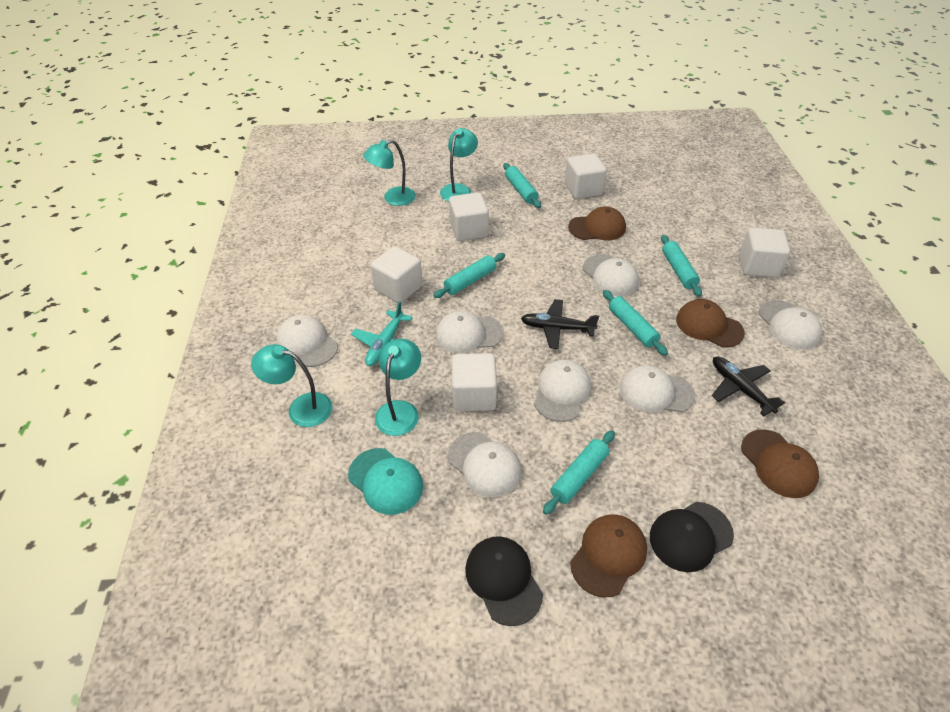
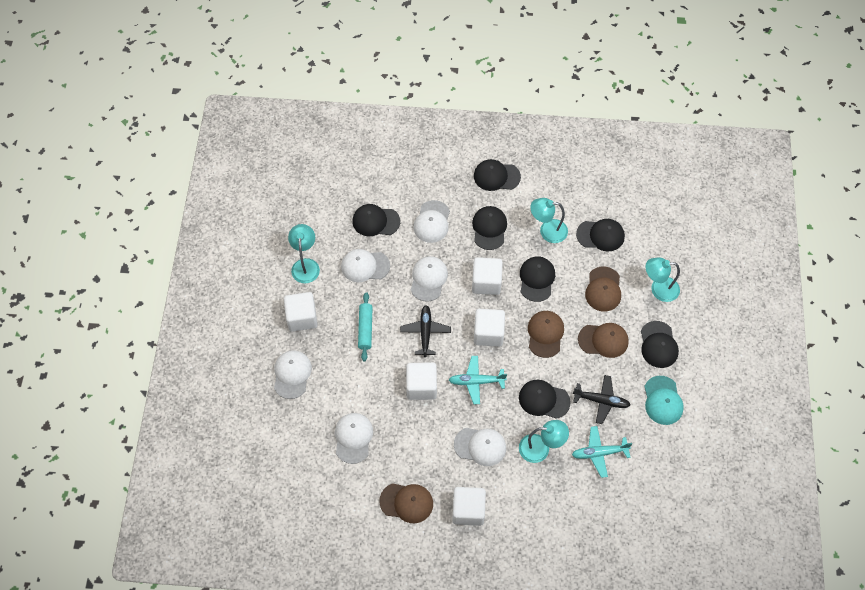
black cap: [465,536,543,626] [650,502,734,572] = 2 -> [352,204,400,236] [472,206,507,250] [474,159,521,191] [519,380,571,419] [520,256,555,302] [576,219,625,251] [641,321,679,368] = 7
turquoise plane: [351,301,413,366] = 1 -> [449,356,507,404] [572,426,632,478] = 2
turquoise rolling pin: [433,253,505,298] [503,163,541,208] [543,430,615,515] [603,290,668,356] [661,235,702,297] = 5 -> [358,292,372,361] = 1
white cap: [277,315,338,367] [436,311,504,353] [448,432,522,497] [534,360,591,422] [583,254,639,296] [620,365,695,413] [759,300,822,349] = 7 -> [274,350,312,399] [335,413,373,464] [341,249,390,282] [411,256,448,302] [414,200,450,243] [454,428,506,466] = 6

